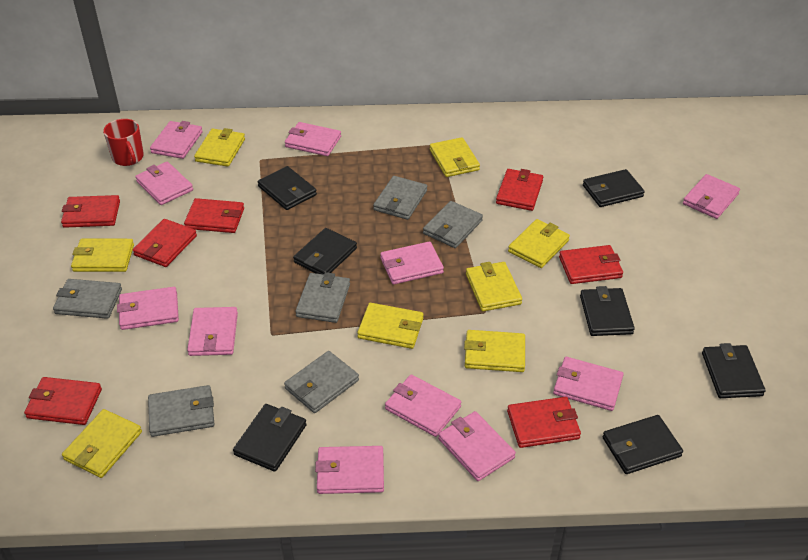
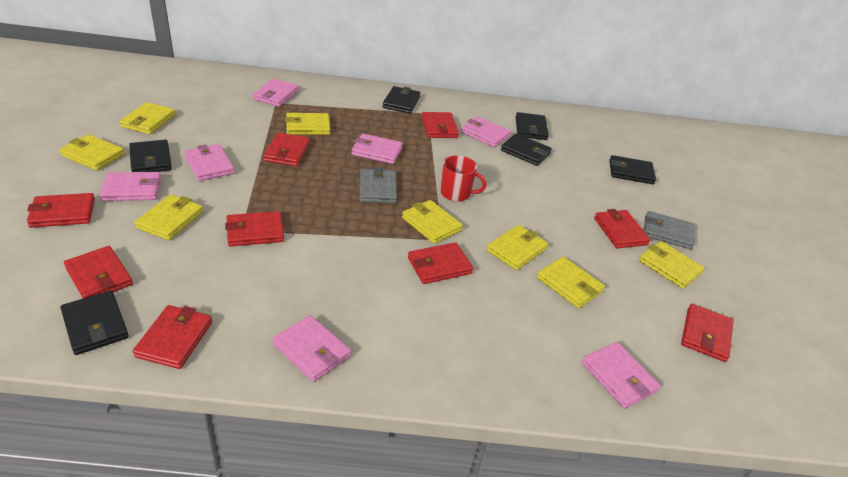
black wallet: [233,404,307,472] [258,166,317,210] [293,228,357,275] [580,286,635,336] [583,169,645,207] [603,415,683,474] [702,343,766,398] = 7 -> [60,291,129,355] [129,140,172,172] [382,86,420,114] [501,133,552,166] [516,112,549,140] [609,155,656,184] = 6
grey wallet: [53,279,122,319] [148,385,214,437] [284,351,359,413] [295,272,350,323] [373,176,427,220] [423,201,483,248] = 6 -> [359,167,397,203] [644,211,695,249] = 2
pink wallet: [117,287,179,330] [135,162,193,205] [150,121,203,159] [187,307,238,356] [285,122,341,156] [315,446,384,494] [380,242,444,285] [385,375,461,437] [438,411,516,481] [553,357,624,411] [683,174,740,219] = 11 -> [100,172,161,201] [184,144,234,181] [253,79,299,107] [272,315,351,382] [352,134,403,164] [461,117,511,147] [582,342,661,409] = 7
red wallet: [24,377,102,425] [61,195,120,228] [133,219,197,267] [184,198,244,233] [496,169,543,211] [507,397,581,448] [559,245,623,284] = 7 -> [27,193,95,228] [64,246,133,298] [133,305,212,369] [225,211,284,246] [263,133,310,166] [408,242,473,284] [422,112,459,138] [594,209,651,248] [681,304,734,362] = 9

